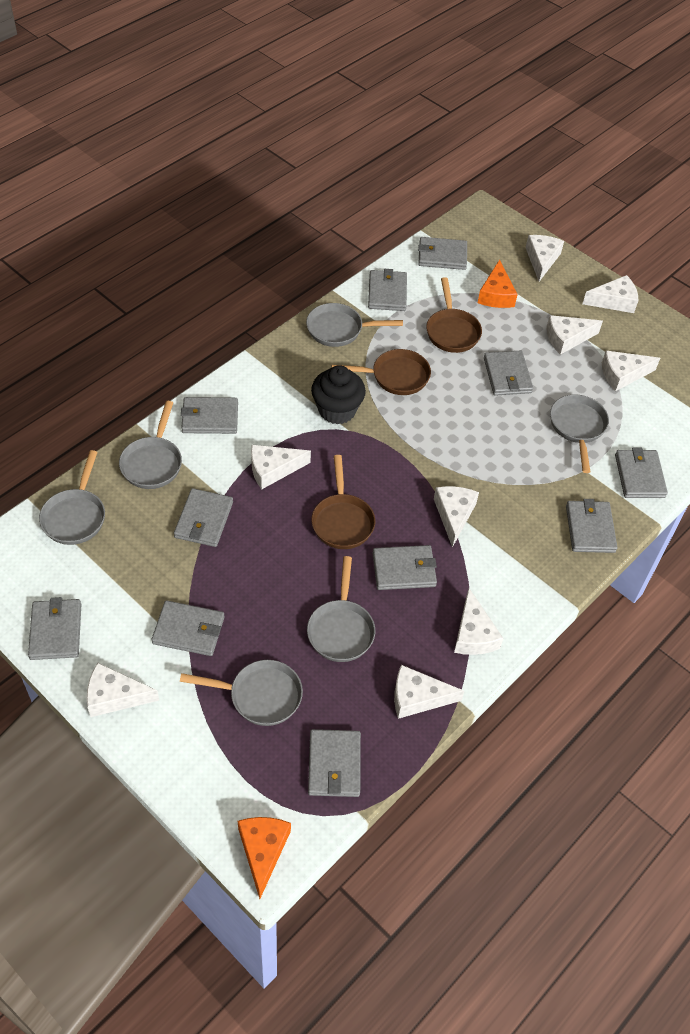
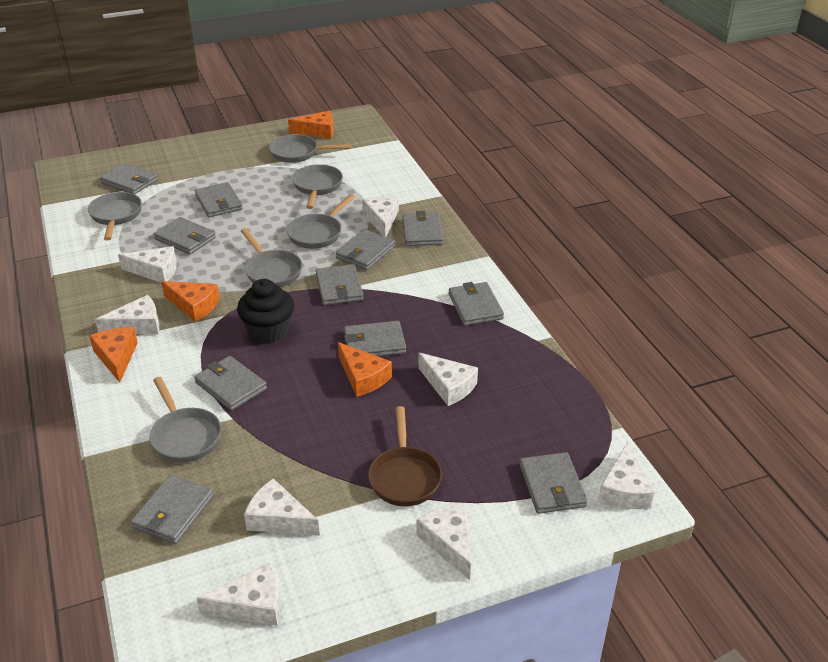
brown pan: [311,455,375,549] [332,349,431,395] [426,277,482,353] = 3 -> [368,406,442,506] = 1
orange cheese: [238,817,291,899] [478,260,518,308] = 2 -> [89,327,138,383] [161,281,220,322] [288,111,334,139] [338,342,392,397] = 4
white cheese: [87,663,159,717] [251,445,311,489] [394,665,464,719] [434,486,479,548] [454,588,504,655] [526,235,564,281] [546,315,603,355] [583,275,638,313] [602,351,660,391] = 9 -> [95,295,159,334] [118,246,177,282] [196,563,281,626] [244,479,320,536] [362,196,399,237] [416,504,471,580] [418,353,478,406] [598,441,654,509] = 8

